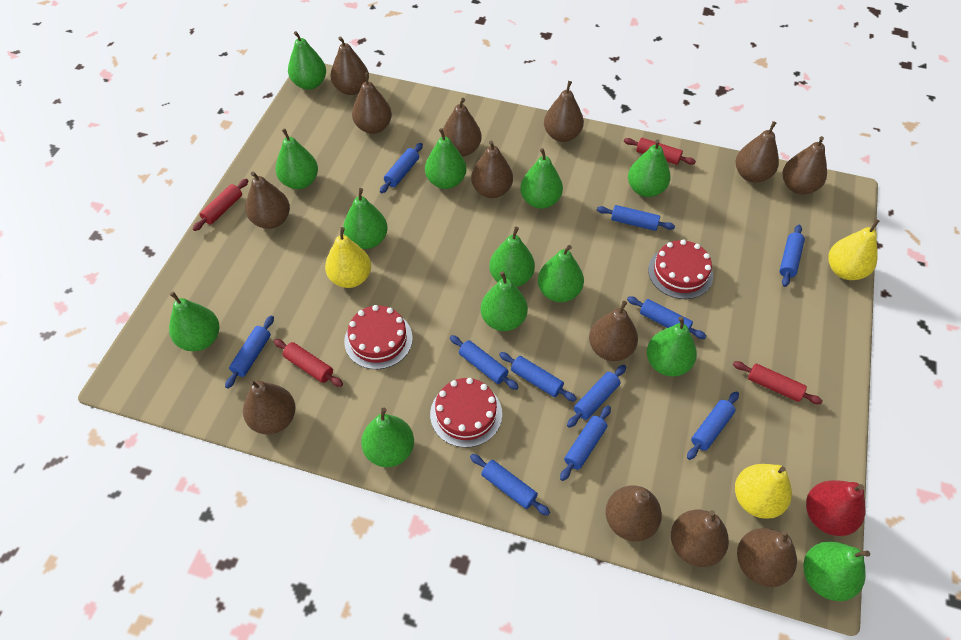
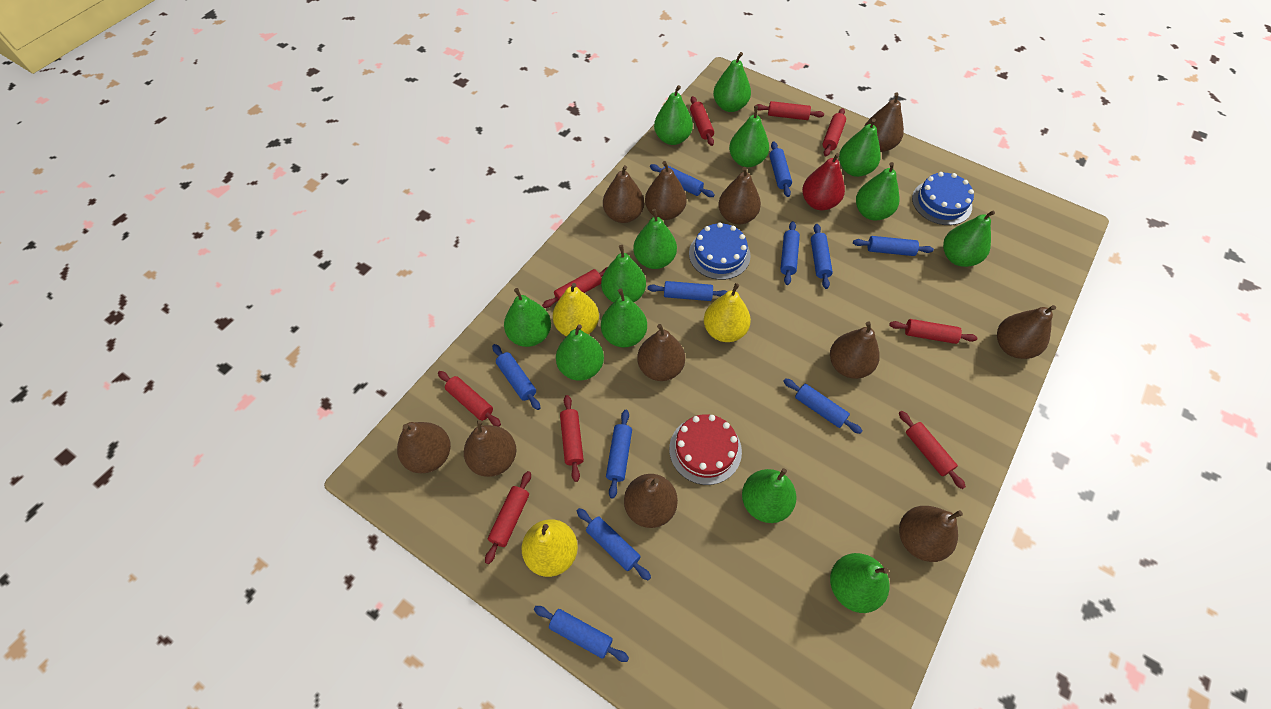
blue cake: none = 0 -> [689,223,751,280] [912,172,974,225] = 2
brown pear: [243,380,296,435] [245,172,290,229] [331,36,369,95] [352,72,392,134] [441,98,482,156] [471,141,513,198] [544,81,584,142] [589,301,638,361] [605,485,662,542] [671,510,729,567] [736,121,779,183] [737,528,797,587] [783,136,827,194] = 13 -> [397,422,451,473] [464,420,516,477] [603,165,644,223] [624,474,678,528] [637,324,685,381] [645,161,687,220] [718,167,761,225] [830,322,880,379] [864,92,904,152] [899,506,963,562] [997,305,1056,359] = 11
red cake: [344,305,413,369] [430,378,502,448] [648,239,713,299] = 3 -> [669,414,742,485] = 1
red rolling pin: [193,178,249,231] [274,339,343,387] [624,138,696,165] [733,361,823,404] = 4 -> [438,371,501,427] [485,471,531,564] [542,267,608,308] [560,395,584,482] [690,96,714,146] [755,101,824,120] [823,108,846,157] [889,319,977,344] [899,411,966,489] = 9

